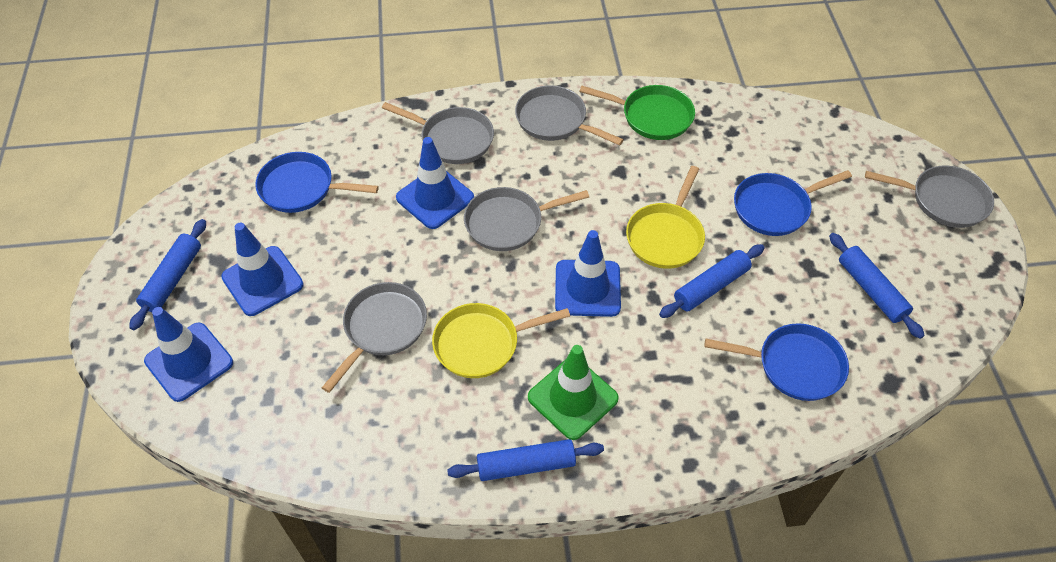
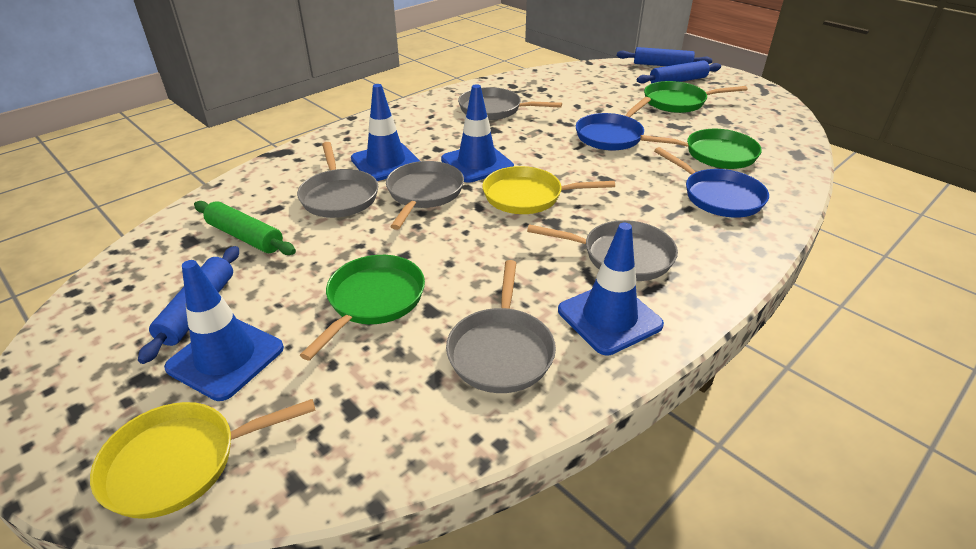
blue pan: [255,152,379,213] [704,323,849,401] [734,170,852,236] = 3 -> [576,97,651,151] [654,147,769,218] = 2
blue rolling pin: [129,219,206,330] [447,439,604,481] [659,244,764,318] [829,233,925,339] = 4 -> [138,246,239,364] [617,47,712,66] [637,60,721,84] = 3
green pan: [579,85,695,140] = 1 -> [300,255,425,360] [640,129,762,169] [644,81,748,113] = 3
green rolling pin: none = 0 -> [194,201,296,255] = 1
green traffic cone: [528,345,619,440] = 1 -> none = 0

